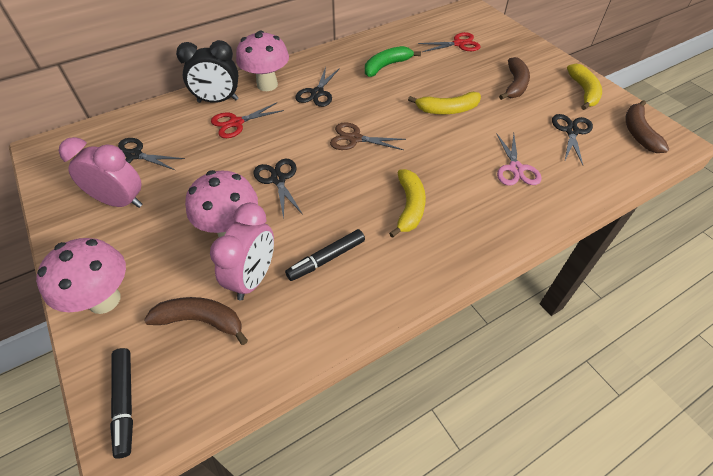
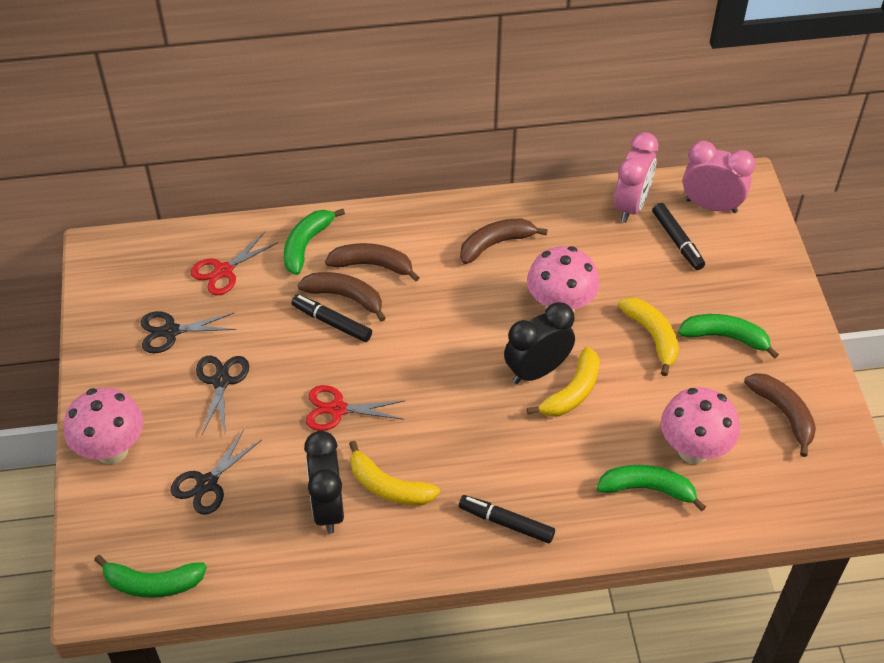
black clock: [176,40,239,103] = 1 -> [304,431,344,534] [504,302,575,384] = 2
black marker: [110,348,133,458] [285,229,365,281] = 2 -> [291,294,372,342] [459,495,555,543] [652,203,705,270] = 3
black scissors: [118,138,185,170] [253,159,303,219] [295,67,340,107] [552,114,593,165] = 4 -> [141,311,236,354] [171,429,262,515] [196,356,249,434] = 3
brown banana: [144,297,248,345] [499,57,530,100] [626,100,669,153] = 3 -> [298,272,386,322] [325,243,420,282] [460,218,548,264] [744,373,816,457] = 4
brown scissors: [330,122,406,150] = 1 -> none = 0
green banana: [365,46,421,77] = 1 -> [94,555,207,598] [284,209,345,275] [596,465,706,511] [678,314,779,359] = 4
pink scissors: [496,133,542,186] = 1 -> none = 0

